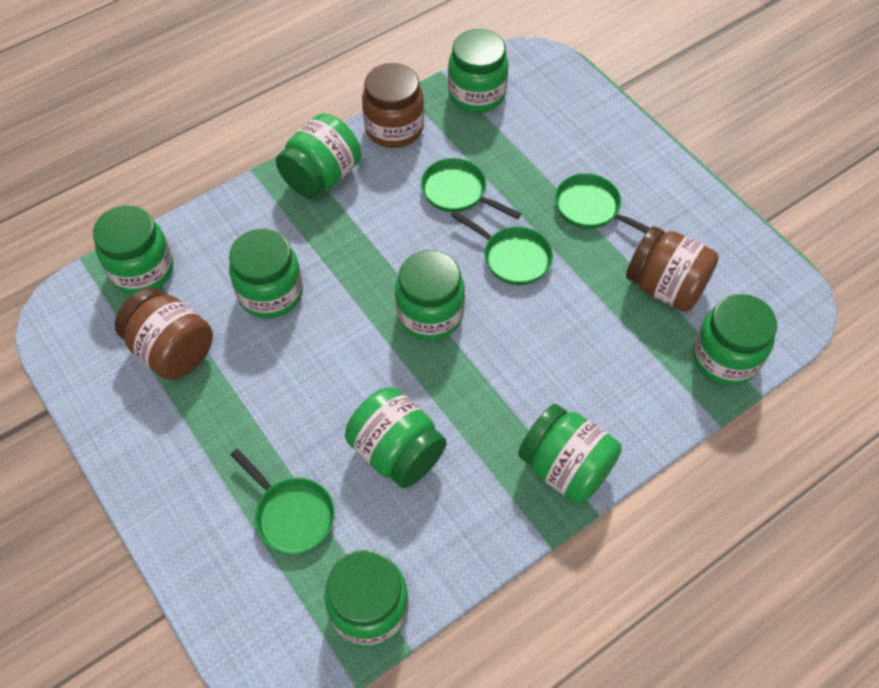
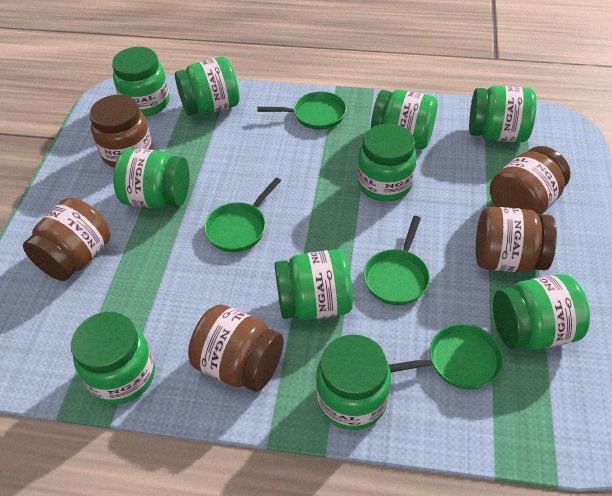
brown jar: [114,287,213,380] [362,63,424,148] [626,226,719,312] = 3 -> [23,198,111,281] [89,95,152,168] [188,304,284,392] [476,207,557,272] [490,146,571,215] = 5
green jar: [93,205,173,294] [229,229,303,319] [276,113,361,199] [324,550,409,647] [345,387,446,488] [395,250,465,341] [448,29,508,113] [518,404,622,504] [693,294,777,386] = 9 -> [71,312,155,404] [112,47,170,116] [113,148,189,209] [175,57,240,116] [275,249,353,320] [316,334,391,430] [357,123,417,202] [371,90,438,149] [469,86,537,142] [493,274,590,349] = 10

